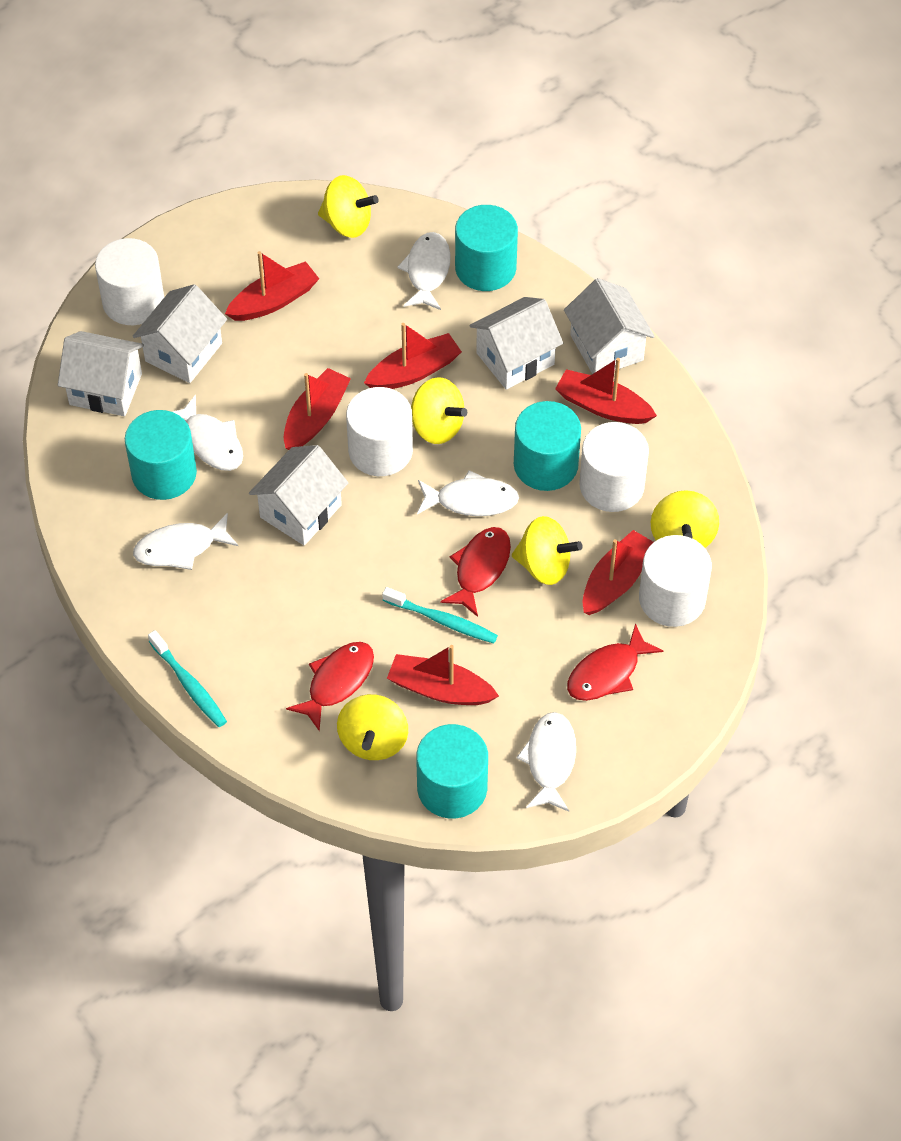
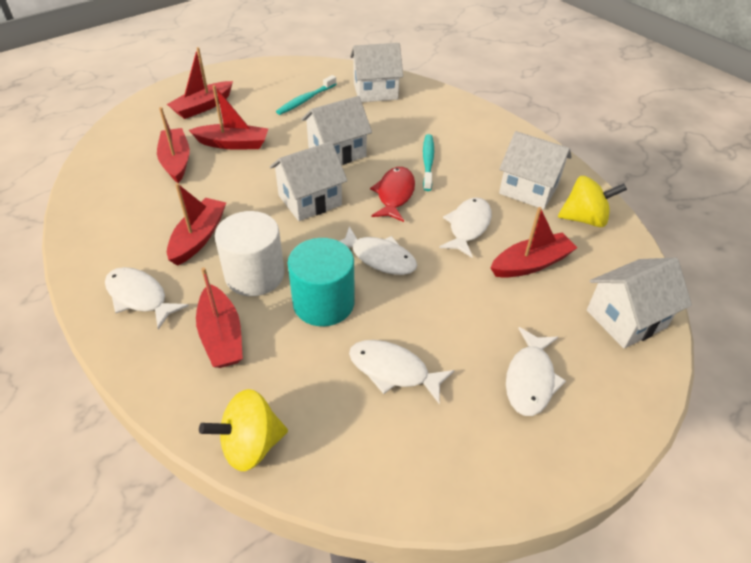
red fish: [286,642,374,731] [440,527,511,617] [567,623,663,701] = 3 -> [370,167,415,222] = 1
turquoise cylinder: [125,410,197,500] [416,724,488,819] [455,205,518,291] [514,401,581,491] = 4 -> [288,238,355,326] = 1
white cylinder: [95,238,164,325] [346,387,413,476] [579,422,649,512] [639,535,712,627] = 4 -> [215,211,285,296] = 1
yellow spinning top: [318,175,379,238] [337,694,408,760] [411,377,467,444] [512,516,583,585] [651,490,719,548] = 5 -> [199,389,288,471] [558,176,627,227] = 2

